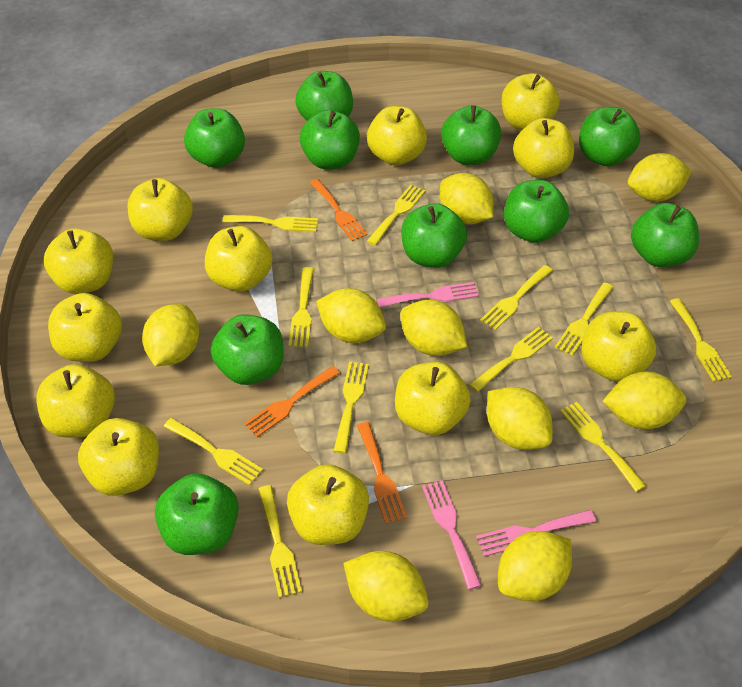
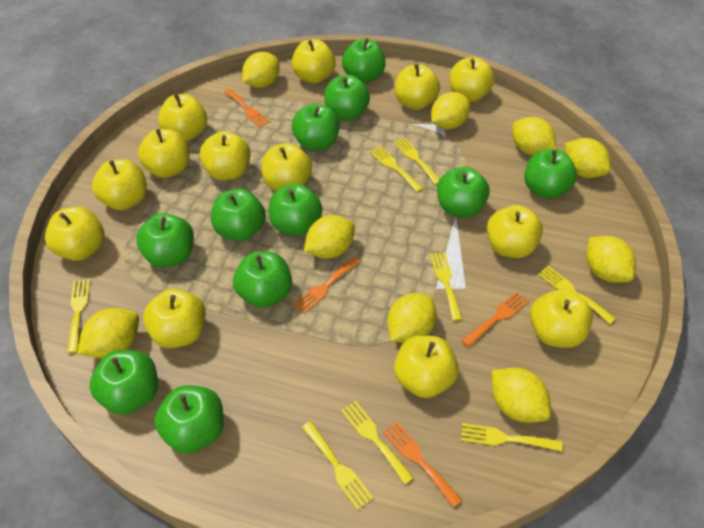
green apple: [155,474,239,555] [184,108,245,168] [211,314,284,385] [295,71,353,121] [300,110,360,170] [401,203,467,268] [441,105,501,165] [504,180,569,243] [579,107,640,166] [631,203,699,267] = 10 -> [89,350,158,415] [136,213,194,268] [154,385,224,453] [211,189,266,241] [233,251,292,308] [269,184,322,236] [292,103,340,151] [324,75,370,121] [342,38,385,83] [437,167,490,218] [524,149,577,199] = 11
orange fork: [244,366,340,437] [310,179,367,241] [357,422,407,524] = 3 -> [224,88,270,128] [293,257,361,314] [383,422,462,508] [461,291,529,347] = 4
pink fork: [377,282,479,307] [422,480,482,590] [476,510,596,557] = 3 -> none = 0
yellow apple: [36,364,115,438] [44,228,113,294] [48,293,122,362] [78,418,159,496] [128,178,193,241] [205,226,272,292] [287,464,369,545] [367,106,427,166] [395,362,471,435] [502,73,560,130] [513,118,574,178] [581,311,656,382] = 12 -> [45,207,104,261] [92,159,147,210] [138,129,189,178] [143,289,206,348] [158,94,207,141] [200,131,251,180] [262,143,312,191] [292,39,336,84] [394,335,459,398] [395,64,440,110] [450,57,495,102] [487,205,543,258] [530,289,593,348] = 13
yellow fork: [164,418,263,485] [222,215,318,232] [258,485,302,598] [289,267,314,347] [333,362,369,453] [367,185,426,246] [469,327,553,392] [480,265,553,330] [555,282,614,356] [560,402,646,492] [670,298,732,382] = 11 -> [67,279,90,353] [302,421,373,510] [341,400,414,485] [370,146,423,192] [394,138,440,185] [430,252,462,321] [461,423,563,452] [538,266,616,324] = 8

